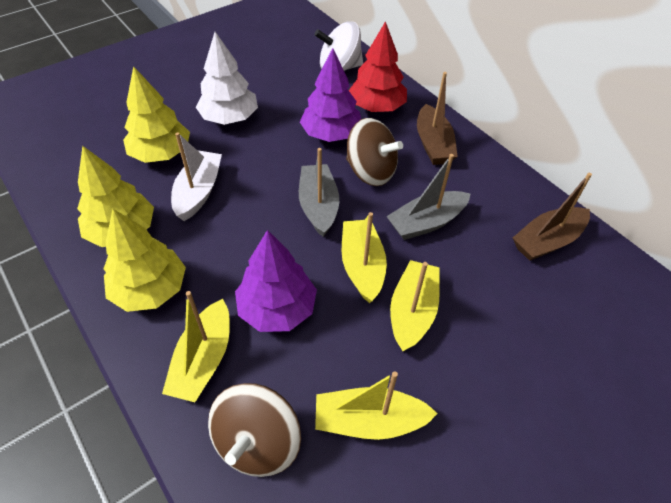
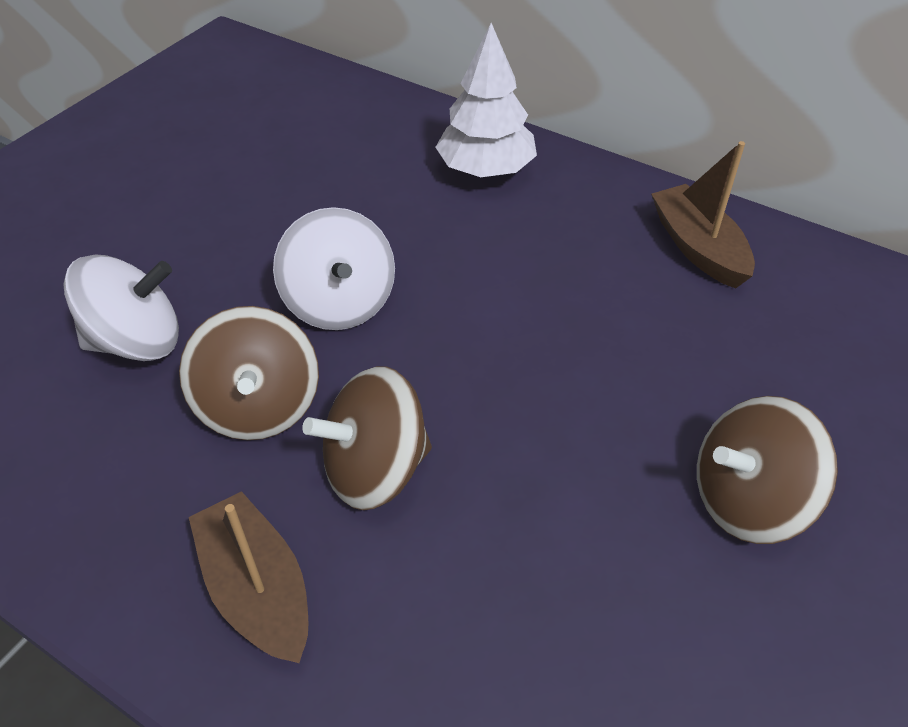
brown spinning top: [208,383,301,477] [346,118,403,186] = 2 -> [179,306,319,440] [302,366,432,510] [697,396,838,544] = 3
grey boat: [299,148,339,237] [386,154,470,240] = 2 -> none = 0
purple tree: [235,230,317,332] [300,48,361,142] = 2 -> none = 0
red tree: [349,21,407,112] = 1 -> none = 0
white boat: [171,132,222,221] = 1 -> none = 0
white spinning top: [314,21,363,71] = 1 -> [63,254,179,361] [273,207,395,330] = 2
yellow boat: [162,291,230,402] [315,371,438,440] [342,212,387,303] [390,260,440,352] = 4 -> none = 0
yellow tree: [77,146,154,247] [103,209,186,312] [123,66,190,163] = 3 -> none = 0

